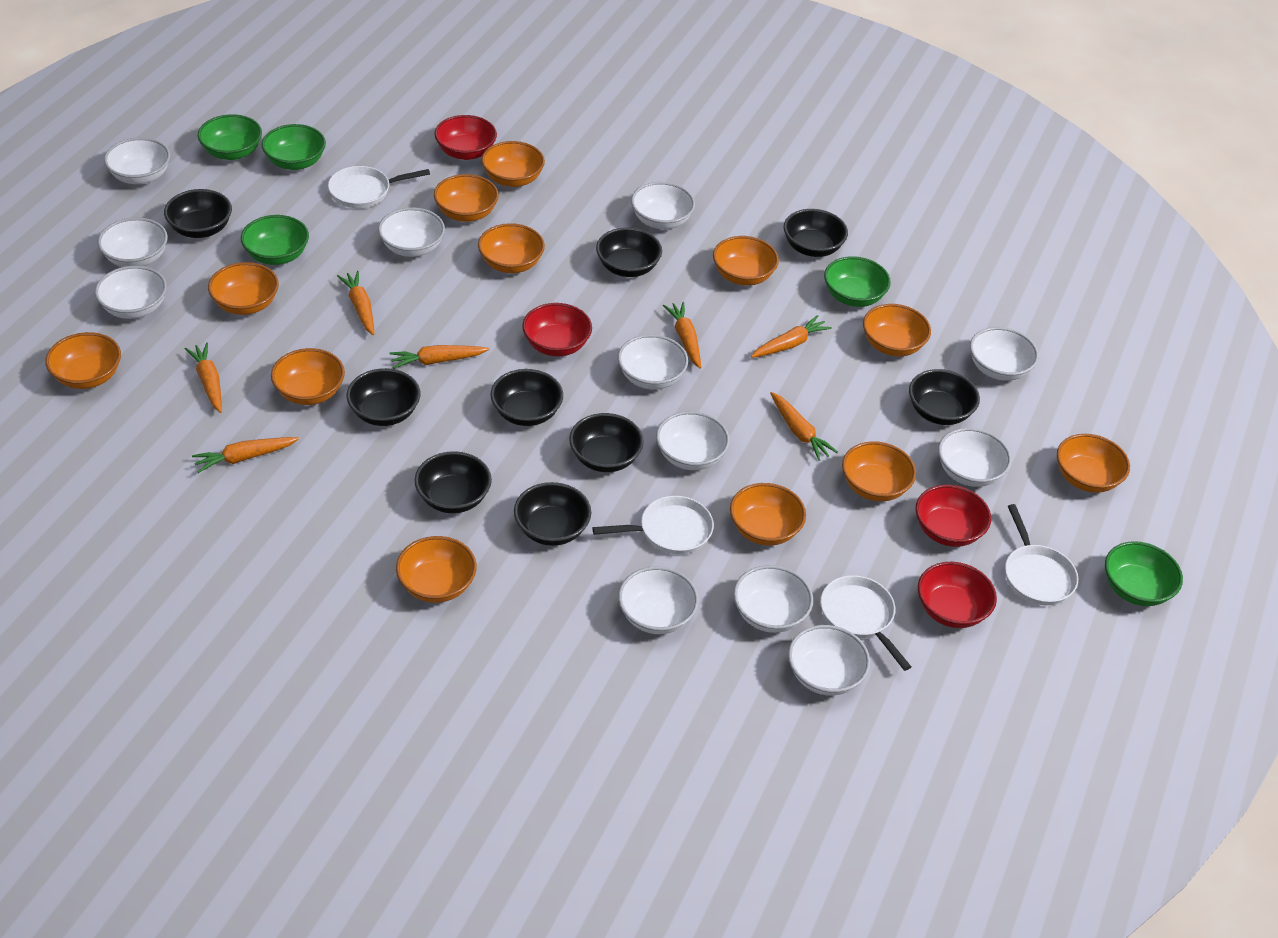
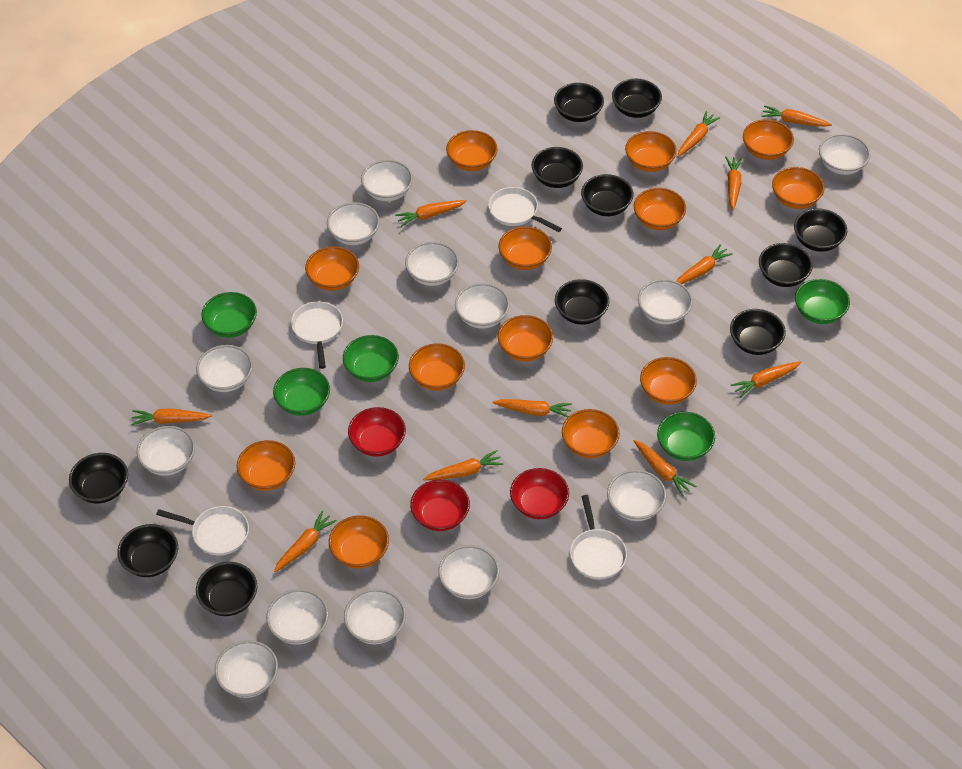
black bowl: [164,189,232,238] [346,368,420,426] [415,451,492,513] [490,369,563,426] [514,482,591,546] [569,413,644,472] [596,227,662,277] [784,209,848,257] [909,369,980,425] = 9 -> [69,453,128,503] [117,524,178,577] [196,562,257,616] [532,147,583,188] [554,83,604,122] [555,279,609,325] [581,174,634,216] [612,79,662,118] [730,309,786,355] [759,243,813,287] [794,208,847,252] = 11
orange bowl: [45,332,121,389] [208,262,279,315] [271,348,345,405] [396,536,477,603] [434,174,499,222] [478,223,545,273] [481,141,545,187] [713,236,779,285] [730,483,806,546] [842,441,916,502] [863,304,931,356] [1057,434,1130,493] = 12 -> [237,440,295,491] [305,246,359,291] [329,515,389,568] [409,343,465,391] [446,130,498,171] [498,315,553,362] [499,226,552,270] [562,409,620,458] [625,131,677,172] [634,188,686,230] [640,357,697,405] [743,119,794,160] [772,167,824,209] = 13
orange carrot: [185,342,222,413] [192,437,299,473] [337,271,374,335] [390,345,489,369] [663,302,701,369] [751,315,832,358] [770,392,838,461] = 7 -> [131,408,212,425] [274,511,337,572] [395,200,467,227] [423,450,504,480] [492,399,572,417] [634,440,696,497] [676,244,733,284] [678,111,720,157] [725,157,742,210] [731,361,801,398] [761,105,832,127] = 11
red bowl: [434,115,497,160] [522,303,592,356] [915,485,991,547] [918,562,997,628] = 4 -> [348,407,406,457] [410,480,470,531] [510,468,569,519] = 3
white bowl: [95,266,167,319] [98,218,168,267] [104,137,170,184] [378,207,445,257] [618,334,688,389] [618,566,699,634] [631,182,695,229] [656,411,730,470] [733,565,813,633] [788,625,870,695] [938,428,1011,487] [970,327,1039,381] = 12 -> [137,426,195,476] [196,345,253,392] [215,640,278,698] [266,589,329,645] [327,202,380,245] [344,589,406,644] [361,160,413,201] [405,242,459,286] [438,545,499,599] [455,283,510,329] [607,470,667,521] [638,279,693,325] [819,134,871,175] = 13

